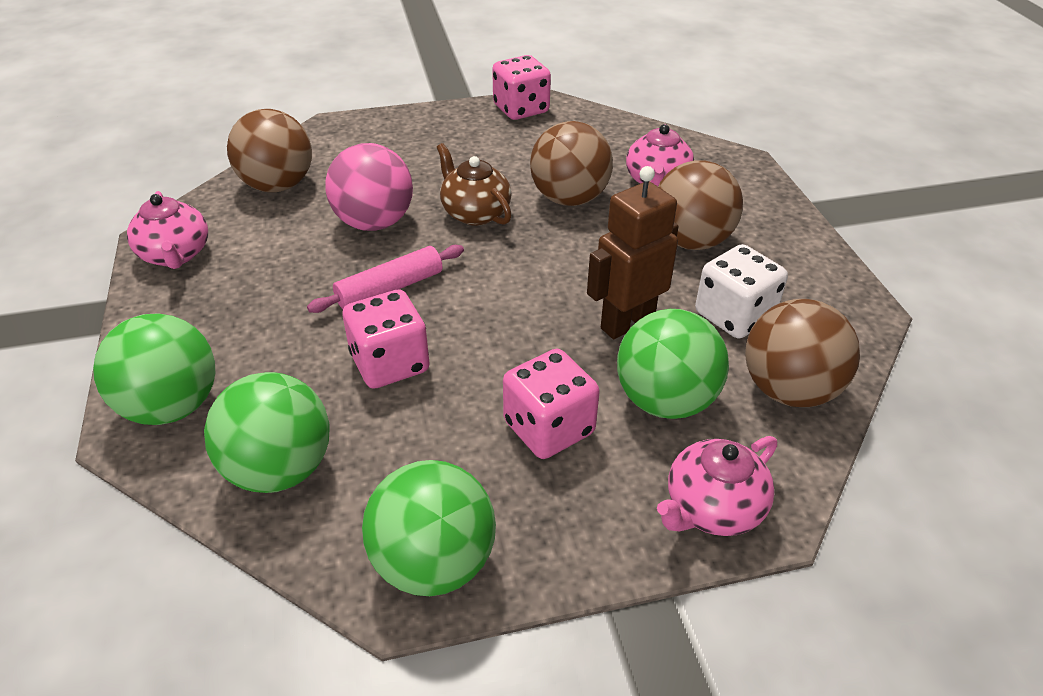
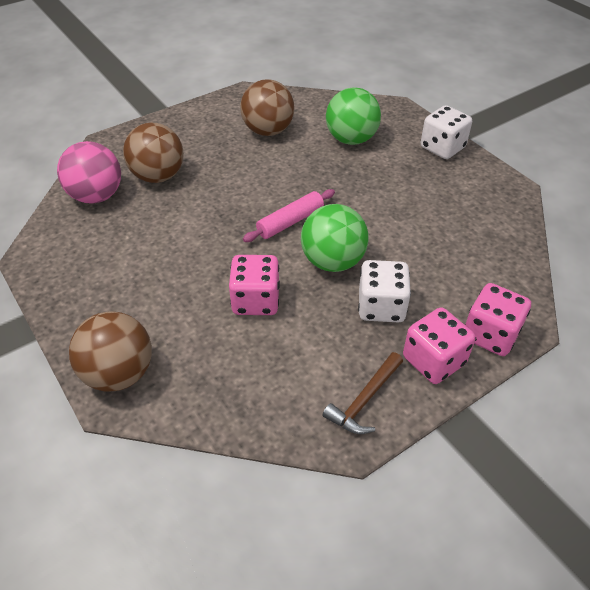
brown ball: [227,109,312,192] [530,121,613,206] [658,160,743,250] [745,299,860,407] = 4 -> [69,311,152,392] [123,123,184,183] [240,79,294,136] = 3
brown hammer: none = 0 -> [323,352,403,434] = 1
brown robot: [587,166,679,339] = 1 -> none = 0
brown teapot: [437,143,512,226] = 1 -> none = 0
green ball: [93,313,215,425] [204,372,330,493] [362,460,496,596] [617,309,729,419] = 4 -> [301,204,369,272] [326,87,381,145] = 2
pink teapot: [127,191,208,269] [626,124,694,186] [657,436,777,536] = 3 -> none = 0
white dice: [695,244,788,339] = 1 -> [358,260,411,323] [421,105,472,159] = 2

